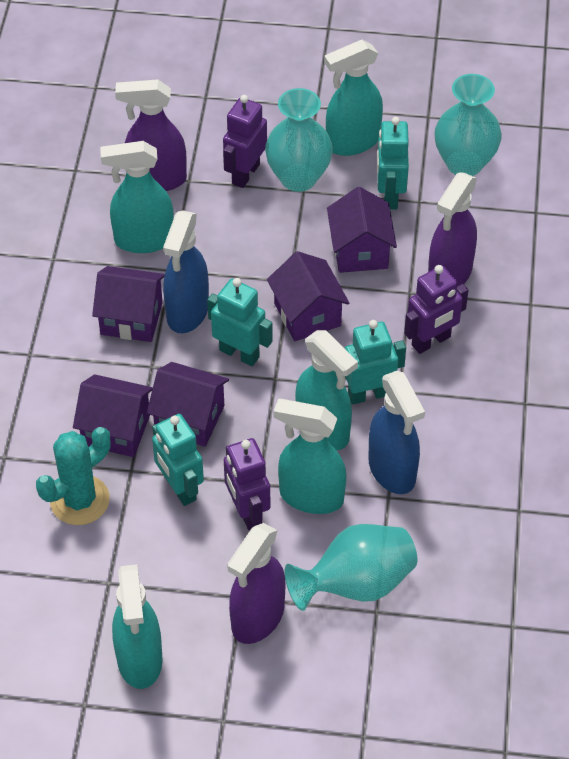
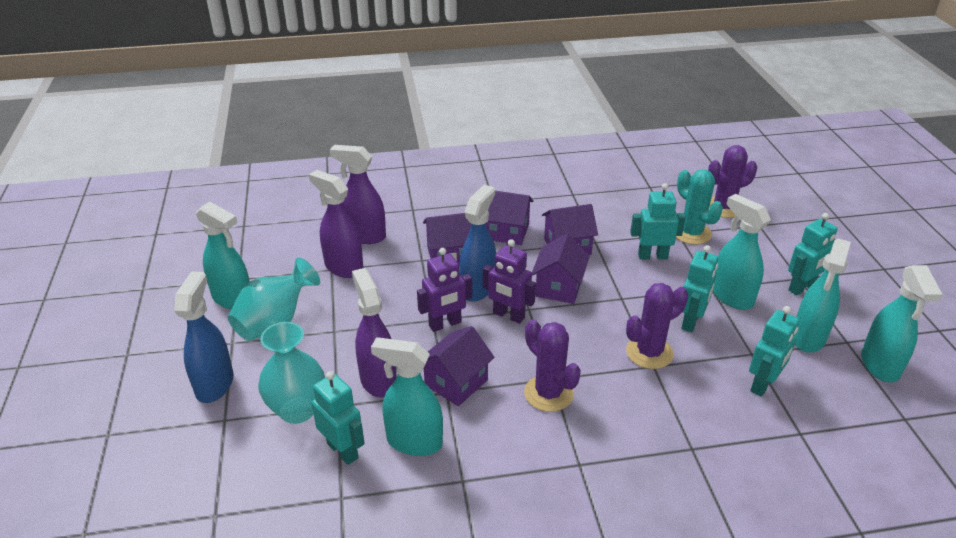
purple cactus: none = 0 -> [524,320,581,412] [626,283,688,369] [708,145,757,218] = 3
purple robot: [223,95,267,188] [224,438,270,530] [404,265,468,354] = 3 -> [417,248,472,332] [483,239,536,324] = 2
turquoise robot: [152,414,204,506] [207,278,273,366] [345,320,406,405] [377,117,409,210] = 4 -> [311,371,365,465] [630,183,686,260] [681,245,718,332] [749,306,800,397] [788,213,838,296] = 5
turquoise vase: [265,88,333,192] [285,524,417,611] [435,74,502,176] = 3 -> [228,258,320,341] [258,322,325,424] = 2

